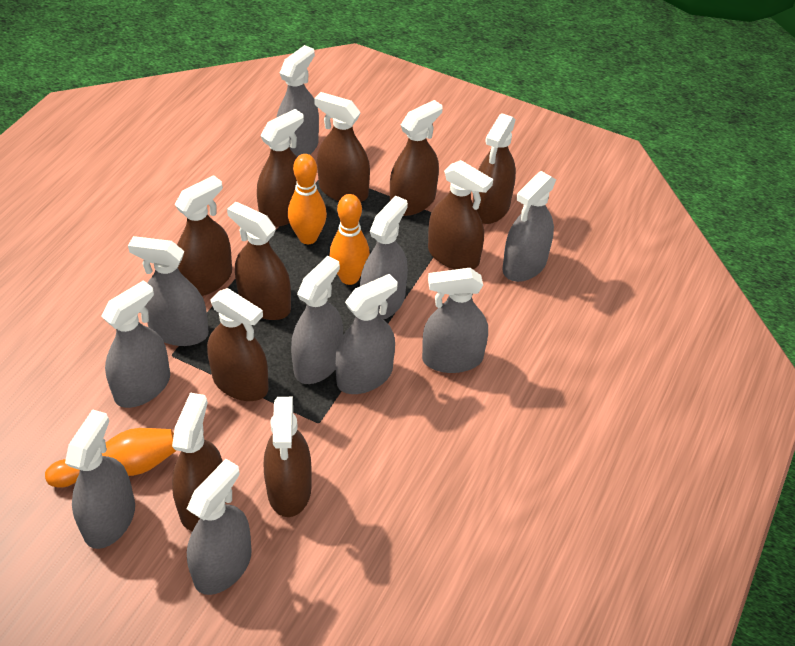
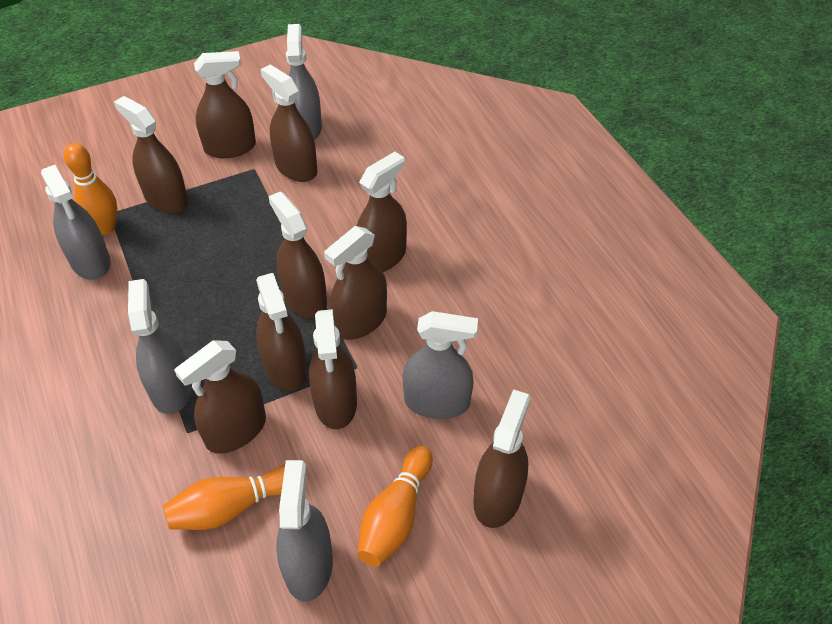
grey spray bottle: [65,409,135,549] [101,280,170,408] [128,236,209,346] [187,459,252,595] [276,45,319,157] [291,256,343,384] [335,274,398,394] [360,196,408,320] [422,268,488,373] [502,171,556,282] = 10 -> [41,165,111,280] [128,279,192,414] [276,460,333,602] [286,24,322,140] [403,311,478,419] = 5

